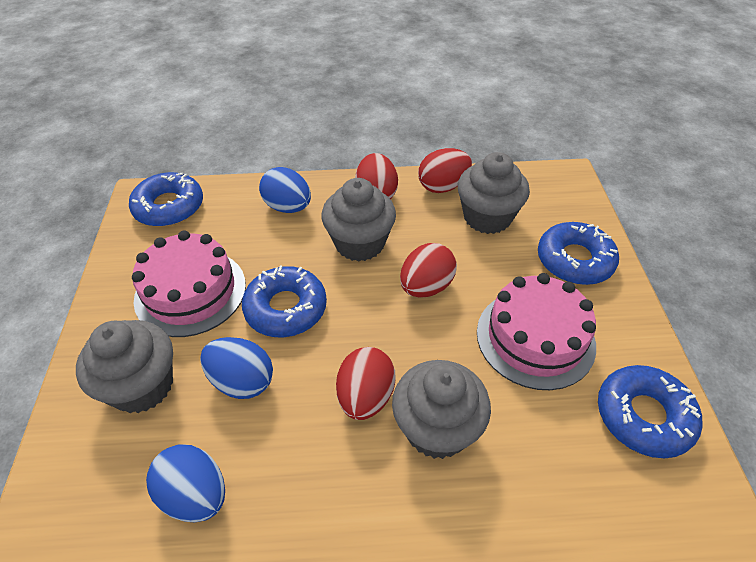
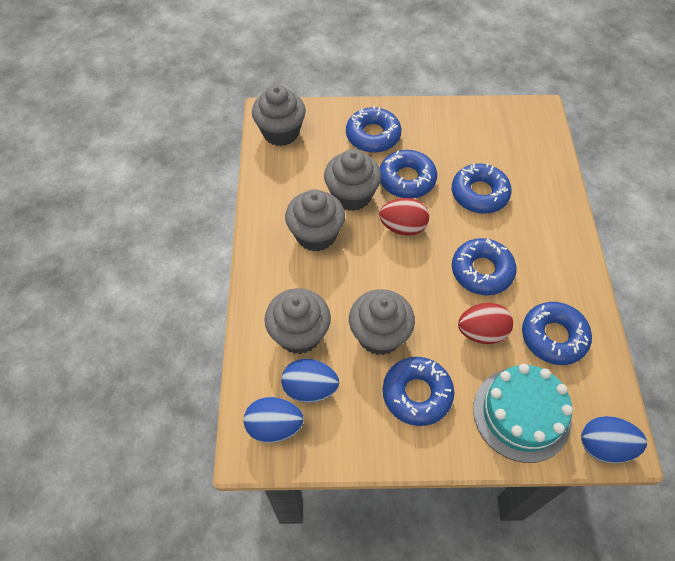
blue donut: [129,172,203,227] [242,265,327,337] [538,222,619,285] [598,365,703,458] = 4 -> [346,106,401,153] [380,150,437,198] [383,357,454,426] [452,163,512,214] [452,238,516,295] [522,302,592,365] = 6
grey cupcake: [76,320,173,413] [322,178,396,262] [392,360,491,459] [458,152,530,234] = 4 -> [252,85,306,146] [265,288,331,354] [285,189,345,252] [324,149,381,211] [349,289,415,355] = 5
pink cake: [132,231,246,337] [477,273,596,390] = 2 -> none = 0
red egg: [336,347,395,420] [355,153,398,199] [400,243,457,297] [418,148,472,193] = 4 -> [379,198,429,236] [458,303,513,344] = 2
turquoise cake: none = 0 -> [473,364,573,463] = 1

